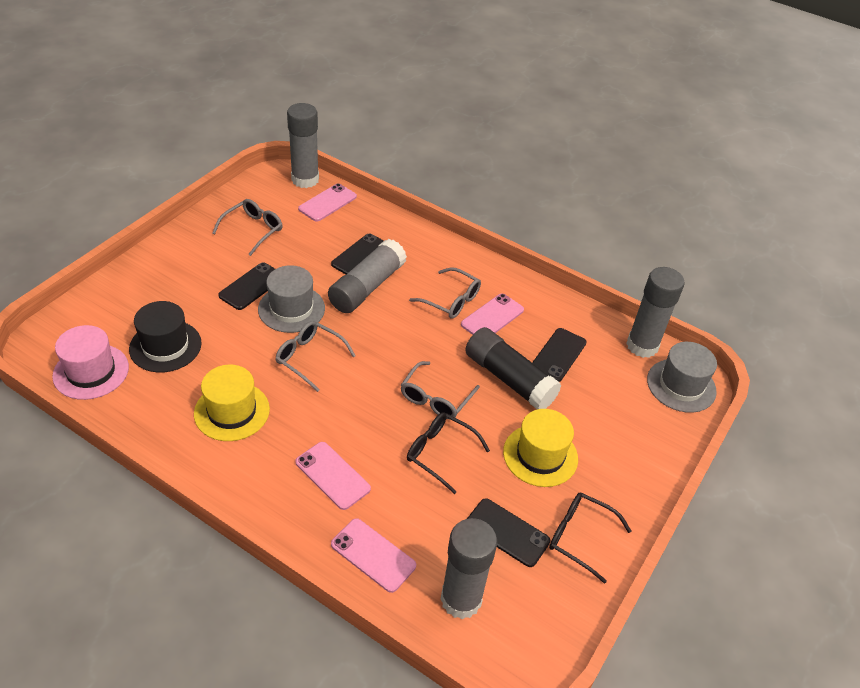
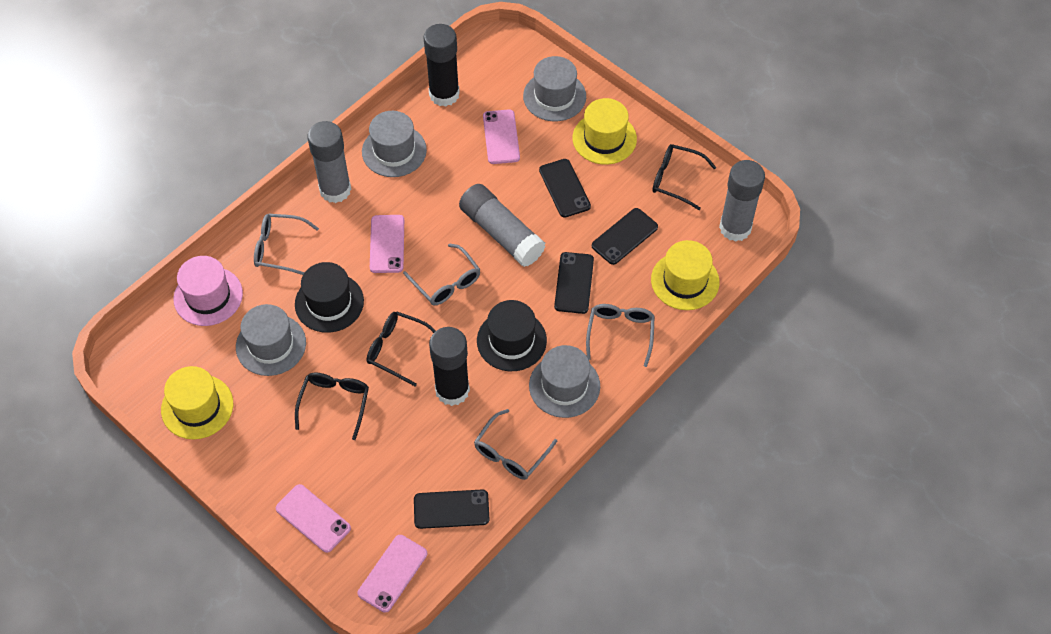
black glasses: [407,412,490,494] [549,493,631,584] = 2 -> [295,373,369,440] [367,311,436,386] [652,144,717,210] = 3
black glue stick: [465,327,561,409] = 1 -> [423,24,460,107] [429,327,470,406] = 2
black hat: [129,301,202,373] = 1 -> [295,262,364,333] [477,300,547,371] = 2
grey glue stick: [287,103,319,188] [328,239,407,313] [440,518,497,619] [626,267,685,358] = 4 -> [308,121,351,203] [459,184,545,267] [719,160,765,242] = 3
grey hat: [258,265,325,333] [647,342,717,413] = 2 -> [236,304,306,376] [362,111,427,177] [523,56,586,121] [529,345,600,418] = 4
yellow hat: [194,365,270,441] [503,409,578,487] = 2 -> [161,366,233,439] [573,98,637,165] [651,240,720,310] = 3

